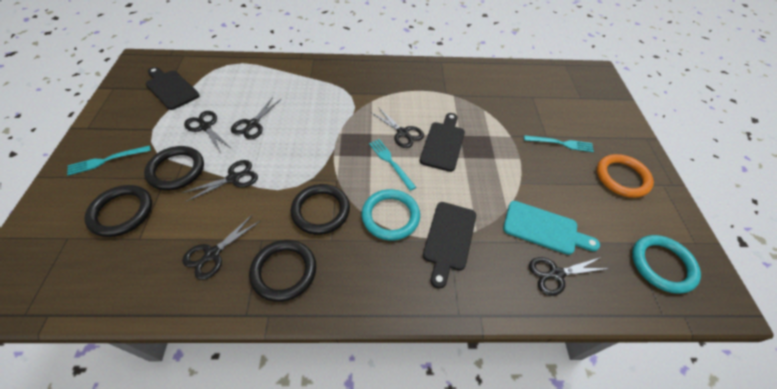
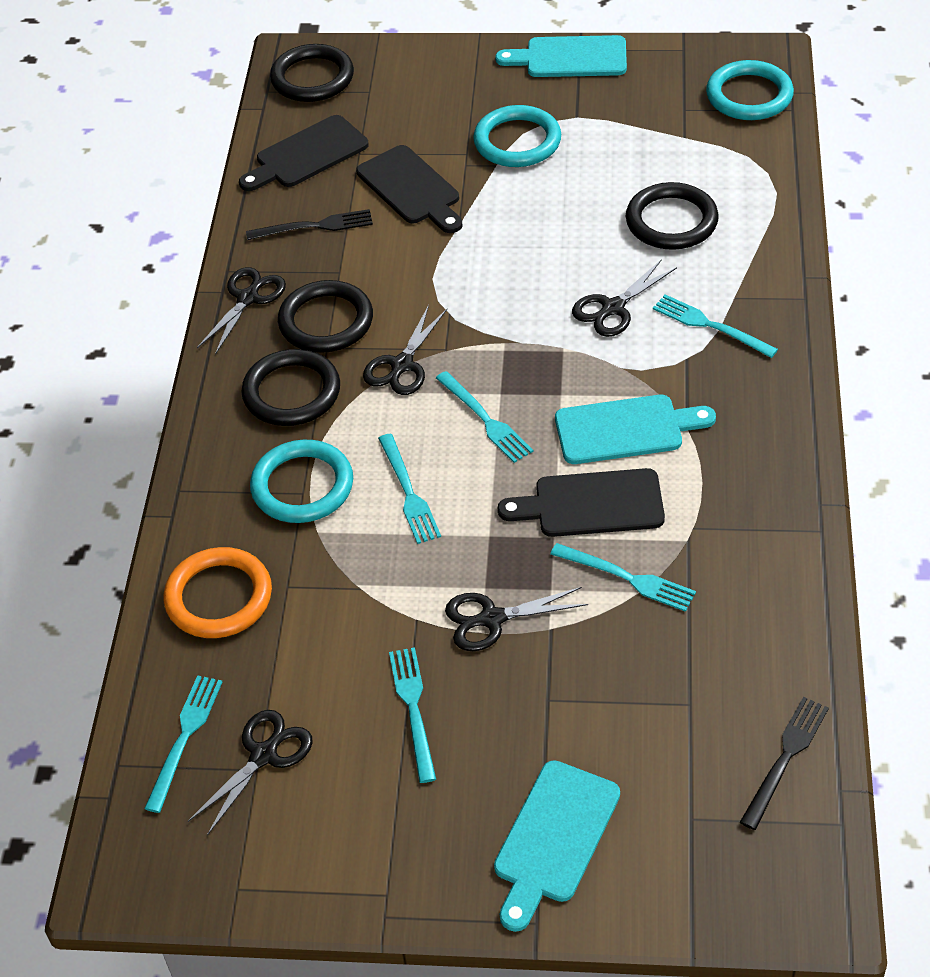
black fork: none = 0 -> [246,209,373,240] [740,697,829,830] = 2
black scissors: [182,160,258,202] [182,214,260,280] [184,111,231,153] [231,97,281,140] [371,107,424,148] [529,257,610,296] = 6 -> [187,710,313,836] [197,267,286,355] [363,305,447,395] [445,587,588,651] [572,259,677,337] = 5
turquoise cutting board: [503,201,600,255] = 1 -> [494,760,620,932] [495,35,627,77] [555,395,716,464] = 3
turquoise fork: [67,145,151,175] [369,139,416,191] [524,135,594,152] = 3 -> [144,675,222,813] [378,434,441,544] [389,647,436,783] [436,371,533,463] [550,543,696,612] [653,294,778,358] = 6
turquoise ring: [362,189,420,241] [632,235,701,294] = 2 -> [250,440,353,523] [473,105,561,167] [706,60,794,120] = 3

